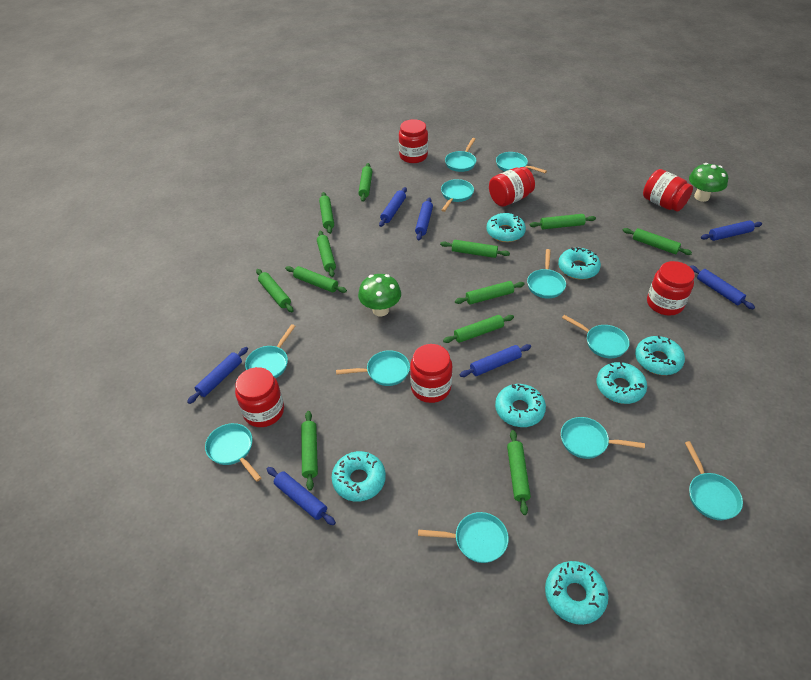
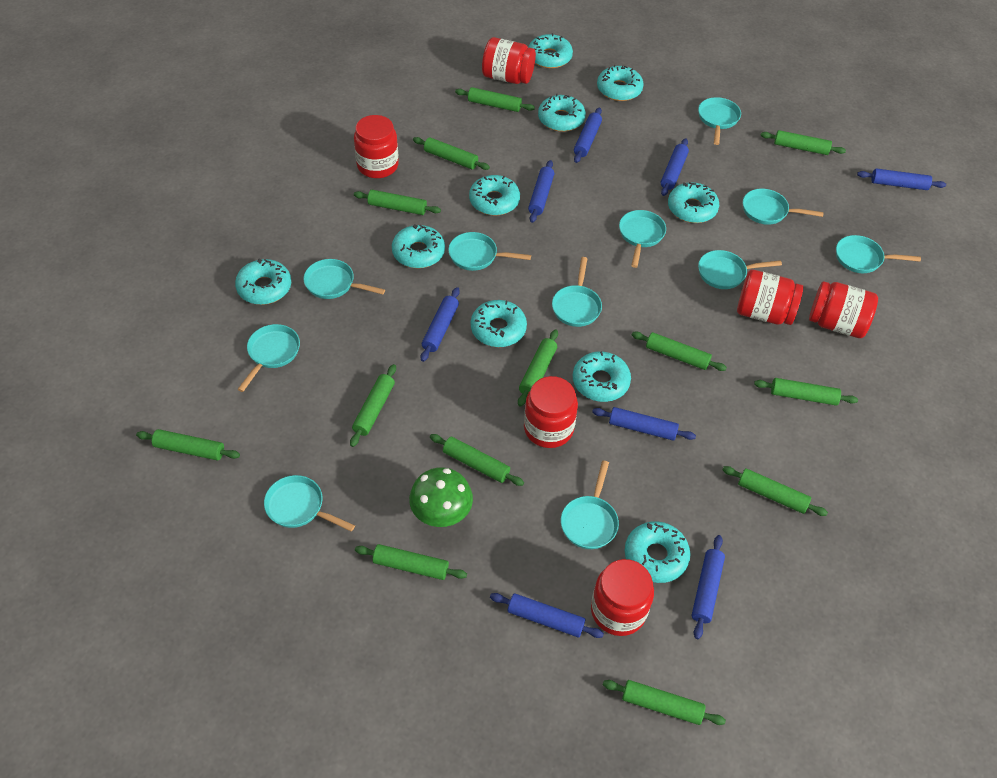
blue rolling pin: [187,347,248,404] [267,467,336,525] [379,187,407,227] [415,197,433,241] [459,344,531,377] [690,265,755,309] [701,220,762,241] = 7 -> [421,287,460,362] [490,593,604,638] [528,160,554,223] [574,108,602,163] [592,407,696,441] [661,138,689,196] [692,535,725,639] [857,168,946,190] = 8
green mushroom: [358,274,401,316] [689,163,728,202] = 2 -> [409,467,473,527] = 1
green rolling pin: [256,269,293,312] [285,266,347,293] [301,411,318,491] [317,231,336,277] [319,192,334,234] [359,163,372,202] [440,240,510,258] [443,315,514,343] [455,281,525,305] [507,430,531,515] [530,214,596,229] [622,228,692,255] = 12 -> [136,429,240,461] [350,364,396,447] [354,190,441,215] [355,544,467,580] [413,137,490,170] [430,434,524,486] [455,87,535,112] [518,330,558,407] [603,680,726,725] [632,331,727,371] [722,466,828,516] [754,378,858,406] [760,130,846,155] = 13
turquoise donut: [332,451,386,502] [486,213,526,242] [495,384,546,427] [545,561,609,625] [558,247,601,280] [597,362,647,404] [635,336,685,375] = 7 -> [235,259,291,305] [392,224,445,268] [469,175,520,216] [471,300,527,347] [528,33,573,68] [538,94,586,132] [573,351,631,402] [597,65,644,101] [625,521,691,583] [668,182,719,223] = 10

